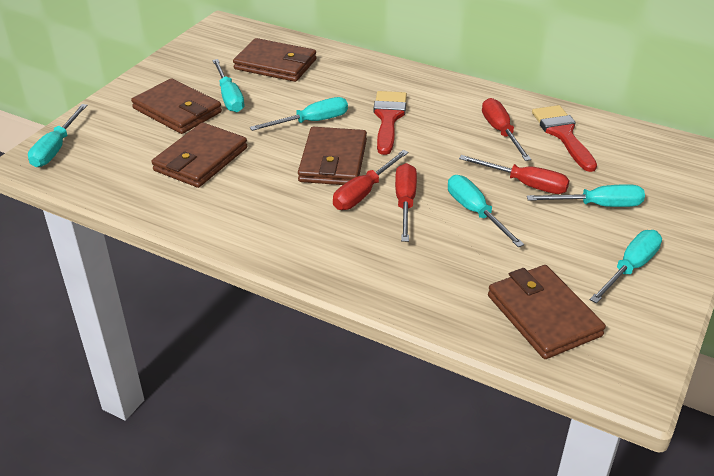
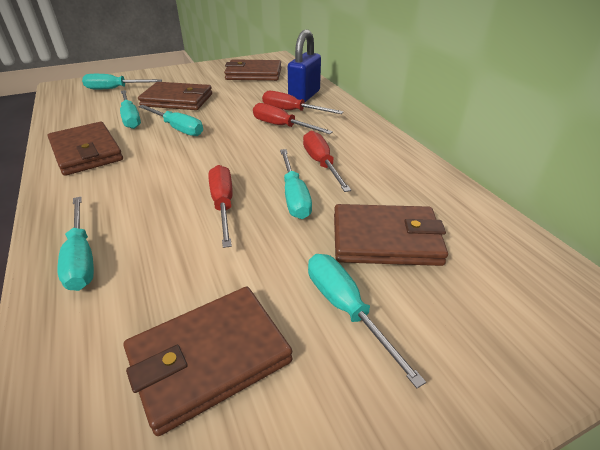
blue padlock: none = 0 -> [288,30,321,103] = 1
red brush: [374,91,407,155] [532,105,597,172] = 2 -> none = 0

